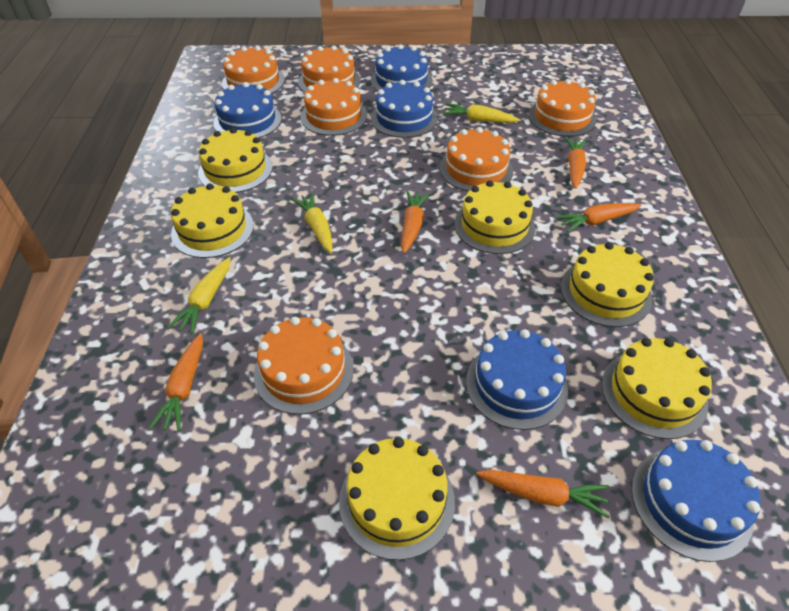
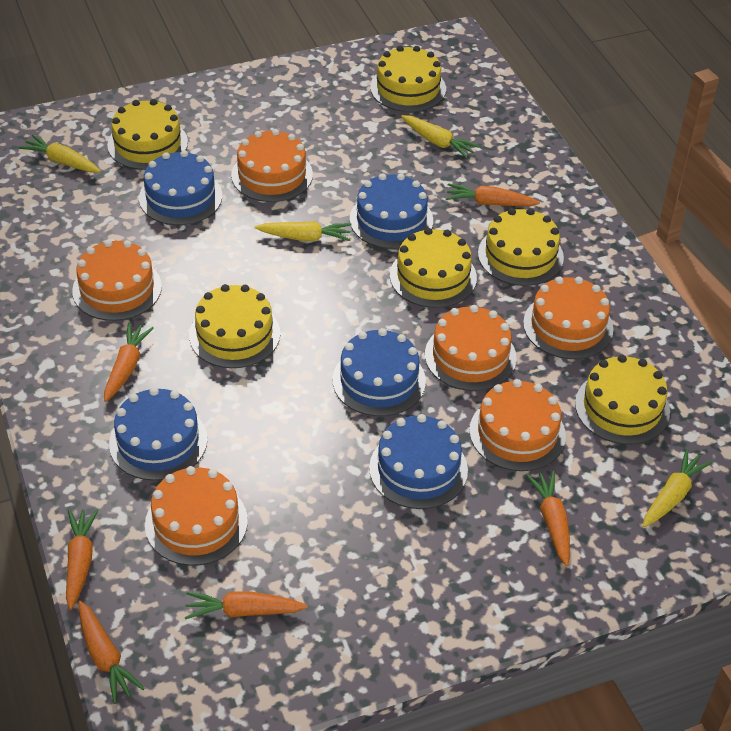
orange carrot: [149,333,203,431] [401,191,429,253] [476,470,610,518] [556,203,642,233] [565,137,586,189] = 5 -> [66,509,99,610] [79,601,145,704] [104,323,154,402] [185,591,308,619] [445,183,540,206] [526,471,570,567] = 6
yellow carrot: [168,257,231,334] [291,193,332,253] [443,103,520,123] = 3 -> [19,135,101,172] [255,221,351,241] [401,115,480,159] [643,449,712,527] = 4

